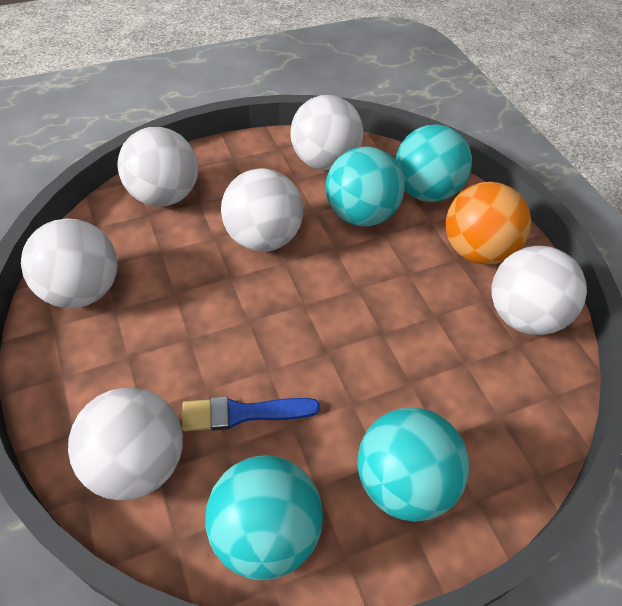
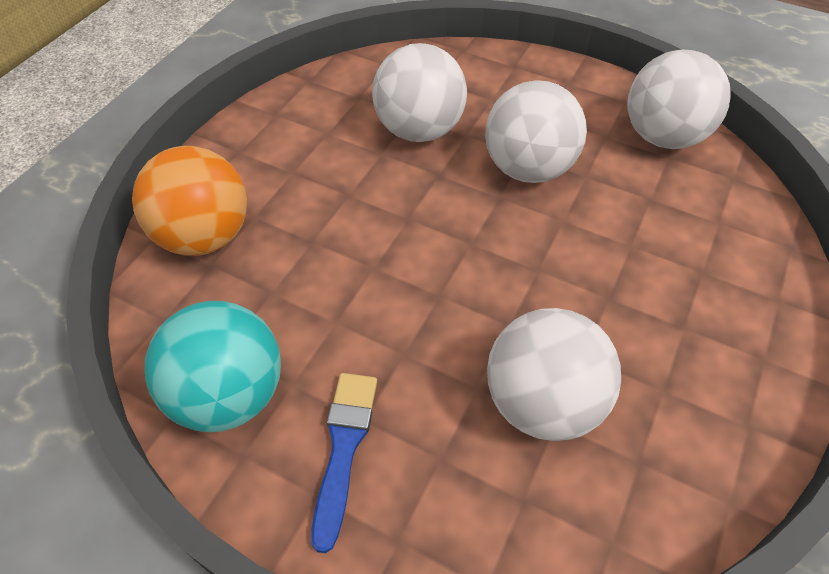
turquoise ball: [205,455,323,580] [326,146,405,227] [358,408,469,522] [396,124,472,202] = 4 -> [145,301,281,432] = 1
white ball: [21,219,118,308] [68,388,183,501] [118,127,198,207] [221,168,303,251] [291,95,363,171] [492,246,587,335] = 6 -> [372,43,467,142] [485,80,587,183] [487,308,621,441] [627,50,731,149] = 4

